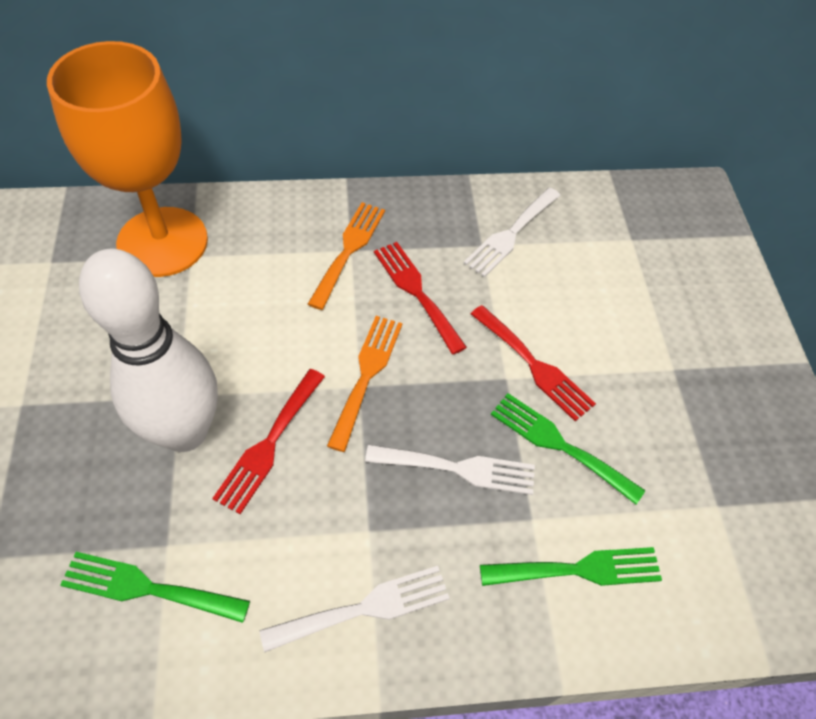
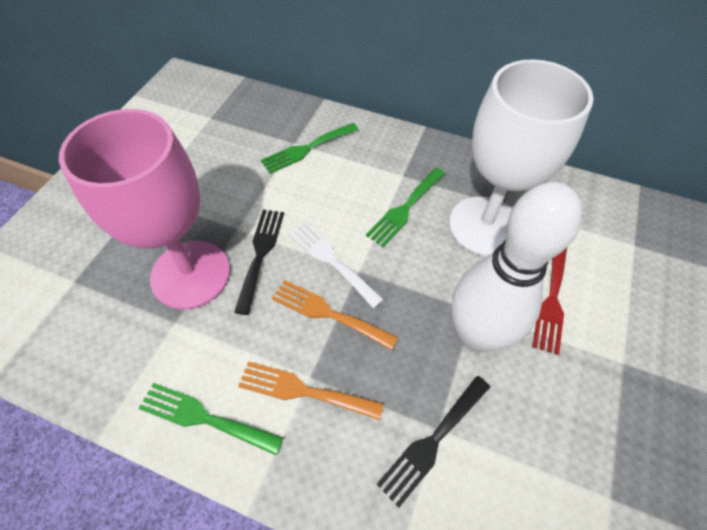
black fork: none = 0 -> [234,210,284,315] [376,376,490,508] = 2
orange goblet: [47,41,208,277] = 1 -> none = 0
pink goblet: none = 0 -> [59,109,230,309] = 1
red fork: [212,369,325,514] [374,242,467,354] [471,305,596,421] = 3 -> [532,248,567,355] = 1
white fork: [260,566,450,652] [365,444,535,495] [464,187,561,277] = 3 -> [288,221,384,309] = 1
white goblet: none = 0 -> [449,59,594,256] = 1

